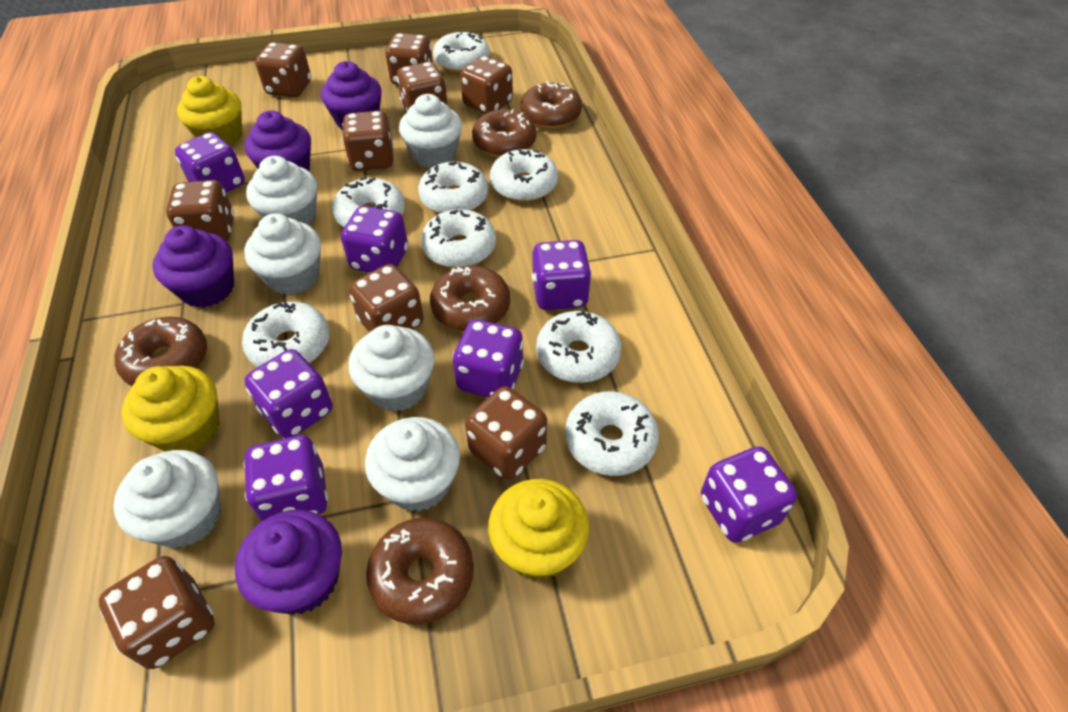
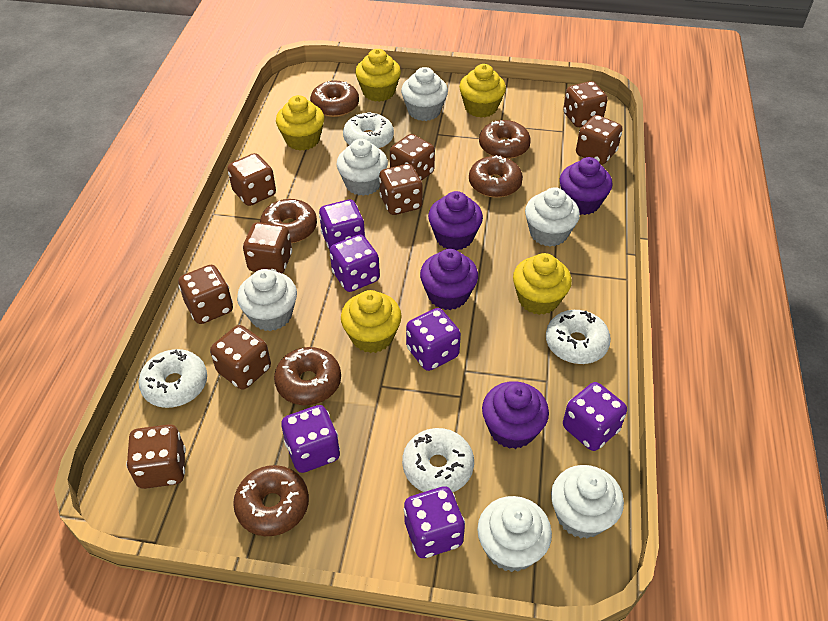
brown donut: [115,317,207,386] [366,518,474,624] [430,266,510,331] [472,109,536,157] [520,81,582,129] = 5 -> [233,465,309,536] [260,199,317,243] [274,347,341,405] [310,81,359,117] [469,155,523,198] [479,120,531,159] = 6
purple dice: [175,132,245,193] [244,435,328,522] [245,349,333,438] [341,206,408,273] [453,320,524,397] [532,240,592,310] [701,446,797,543] = 7 -> [281,405,340,473] [319,200,366,250] [330,235,380,292] [404,486,465,558] [406,308,461,371] [563,382,627,451] = 6
white donut: [242,302,329,367] [332,177,405,227] [418,161,488,213] [421,209,496,268] [433,31,490,73] [490,148,558,202] [536,310,621,383] [565,391,659,476] = 8 -> [139,349,207,408] [343,112,394,149] [402,428,474,492] [546,310,611,364] = 4
yellow cupcake: [122,366,220,452] [177,76,242,145] [488,479,589,580] = 3 -> [276,95,324,151] [341,290,402,353] [355,49,401,102] [459,64,506,118] [513,253,572,315] = 5

